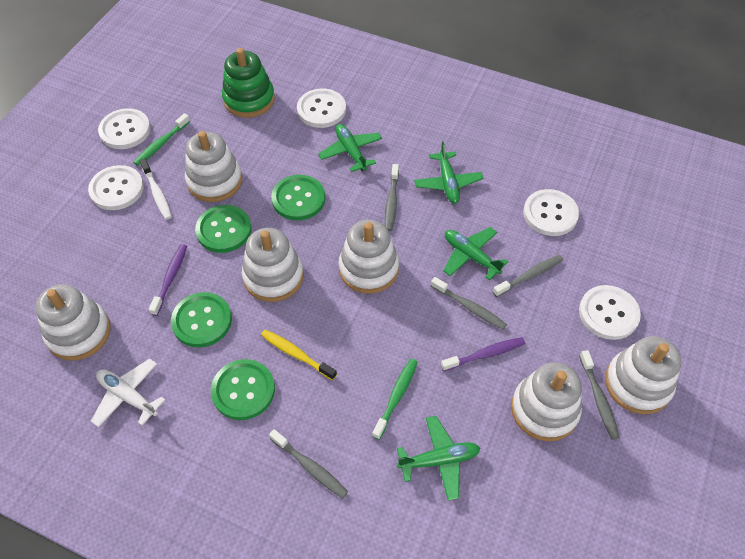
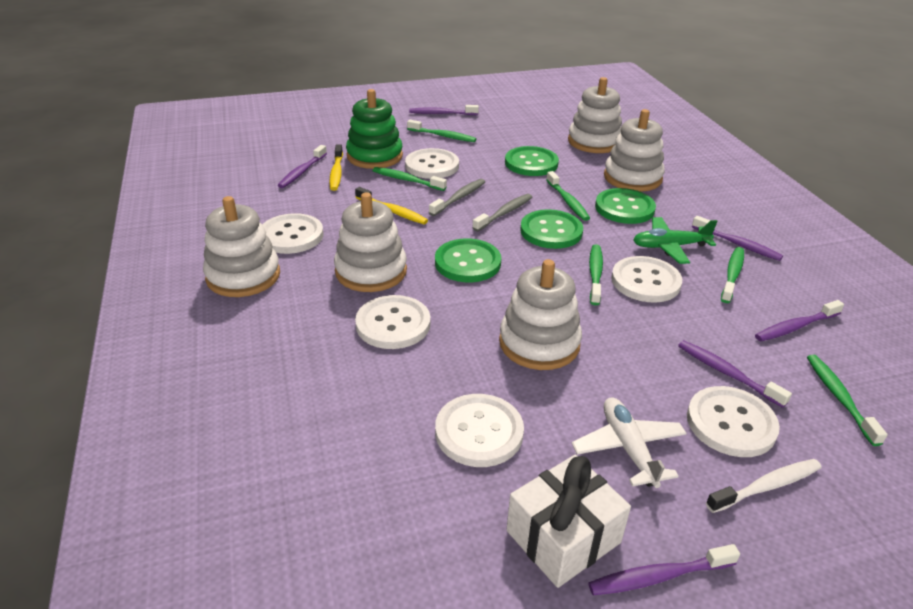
green plane: [318,124,382,172] [397,416,480,501] [414,141,483,204] [443,227,508,280] = 4 -> [633,217,718,264] = 1
green toothbrush: [133,113,190,166] [372,358,418,440] = 2 -> [373,167,447,191] [407,120,476,142] [546,171,590,221] [589,244,603,305] [721,247,744,303] [807,355,888,446] = 6
grey toothbrush: [269,429,348,498] [385,164,399,231] [431,277,507,330] [493,255,563,297] [579,350,620,440] = 5 -> [429,179,485,216] [472,194,532,231] = 2
purple toothbrush: [149,244,187,316] [441,337,525,371] = 2 -> [278,145,327,188] [409,105,479,115] [588,544,740,595] [678,340,792,408] [692,216,783,261] [755,300,844,341] = 6
white button: [88,165,144,210] [98,108,151,149] [297,88,346,128] [523,189,579,236] [579,285,641,340] = 5 -> [262,213,324,254] [355,295,431,349] [405,148,459,179] [435,394,524,467] [611,256,682,303] [687,386,780,457] = 6
white gift: none = 0 -> [507,455,631,588] = 1
white stacking toy: [35,284,111,360] [185,131,242,202] [242,228,304,302] [339,220,399,294] [511,362,582,441] [605,336,681,414] = 6 -> [203,196,280,297] [334,192,407,292] [499,259,582,370] [568,77,622,153] [604,109,665,192] = 5
yellow toothbrush: [261,330,337,380] = 1 -> [329,144,343,191] [355,187,428,224] = 2

